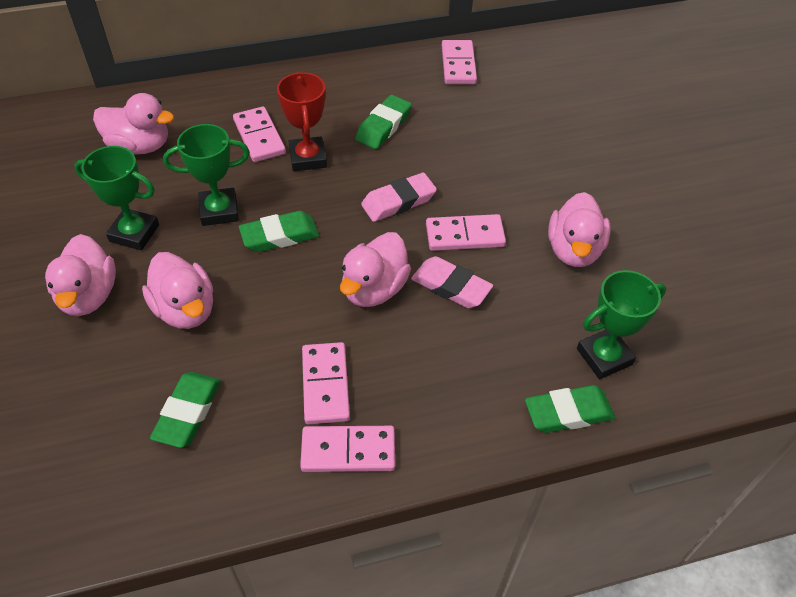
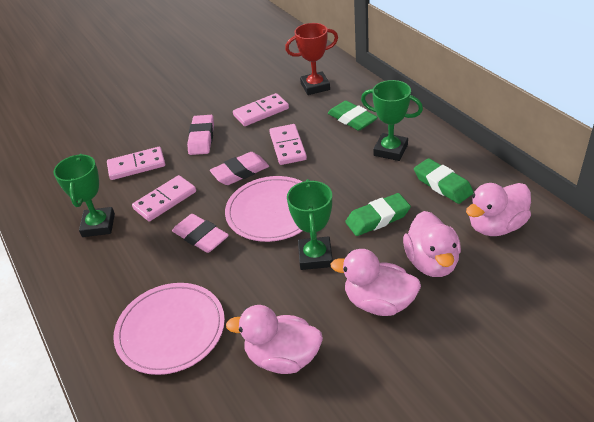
green eraser: [150,372,221,448] [239,211,319,252] [355,95,412,149] [525,385,615,433] = 4 -> [328,101,378,131] [345,193,411,236] [414,158,474,204] = 3
pink domino: [233,106,286,162] [300,426,395,472] [302,342,350,424] [426,214,506,251] [442,40,477,84] = 5 -> [107,147,165,180] [132,175,196,222] [233,93,289,126] [269,124,307,165] = 4
pink duck: [45,234,116,316] [93,93,174,154] [142,252,213,329] [340,232,411,307] [548,192,611,267] = 5 -> [226,305,323,374] [331,249,421,316] [403,211,461,277] [466,183,531,236] = 4
pink eraser: [361,172,437,222] [411,256,493,308] = 2 -> [172,214,229,253] [187,115,214,155] [210,152,269,185] = 3
pink plate: none = 0 -> [113,283,225,375] [225,176,303,242] = 2

